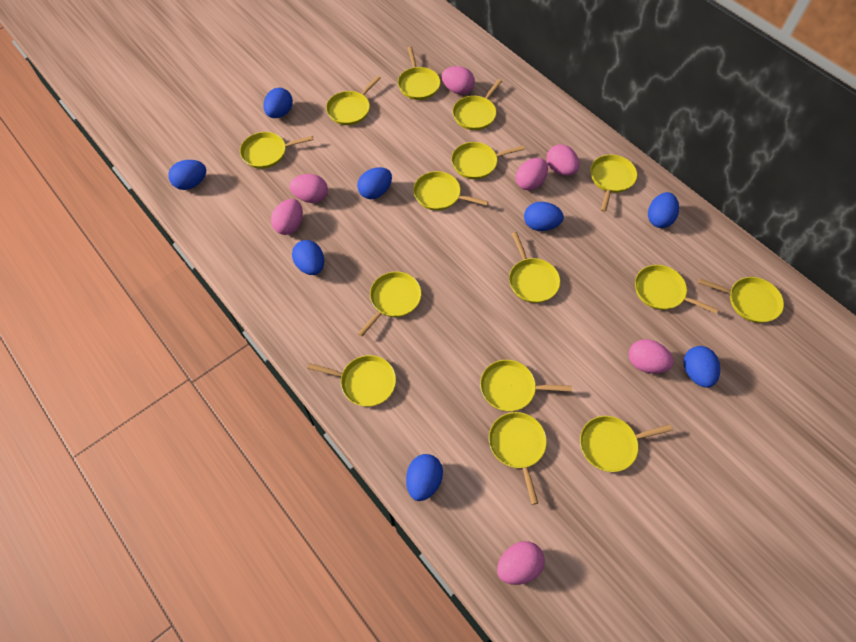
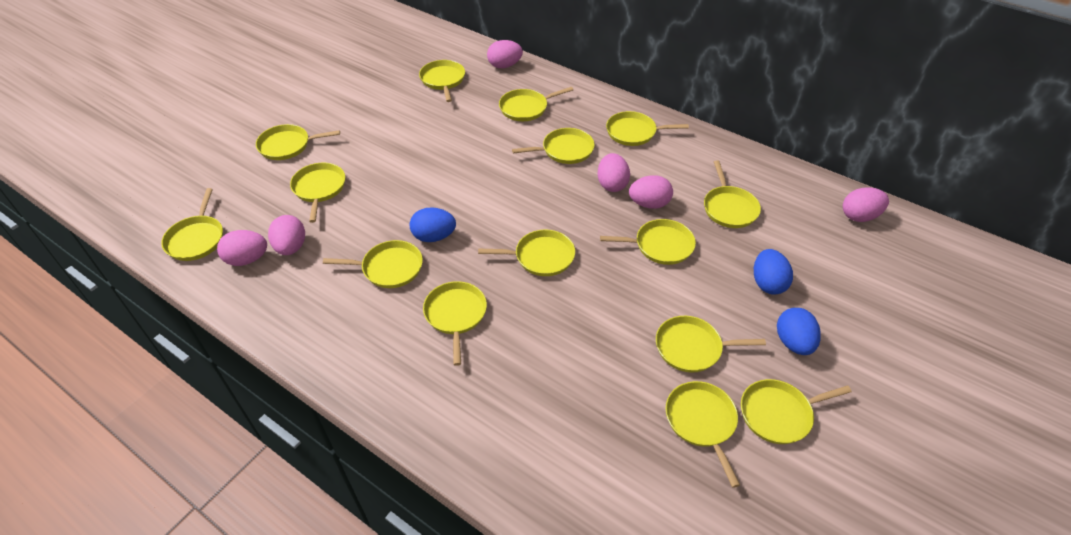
blue egg: [168,160,206,190] [263,88,293,118] [292,240,324,275] [357,167,392,199] [406,454,443,501] [524,202,564,231] [648,192,679,228] [684,346,720,388] = 8 -> [410,207,456,242] [754,249,793,295] [777,308,821,355] = 3
pink egg: [271,199,303,235] [290,174,328,203] [442,66,475,94] [497,541,545,585] [516,158,548,191] [546,144,579,176] [629,339,674,373] = 7 -> [217,230,267,266] [268,215,305,255] [487,40,523,68] [597,153,630,192] [629,175,673,209] [843,187,889,222] = 6

